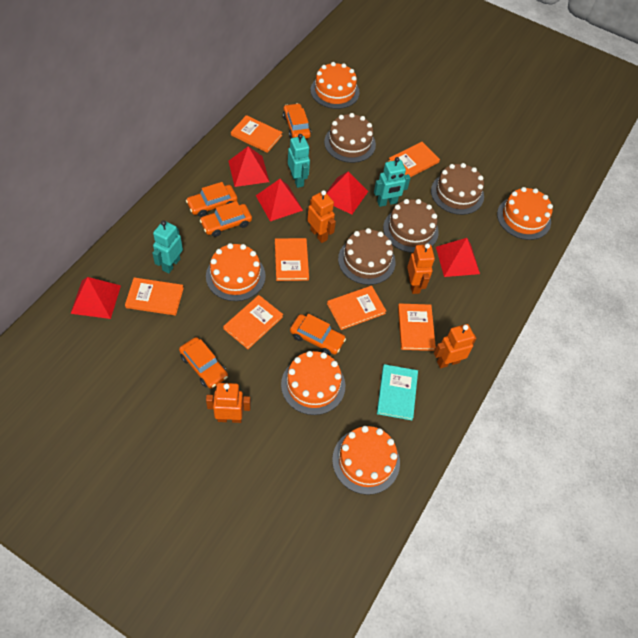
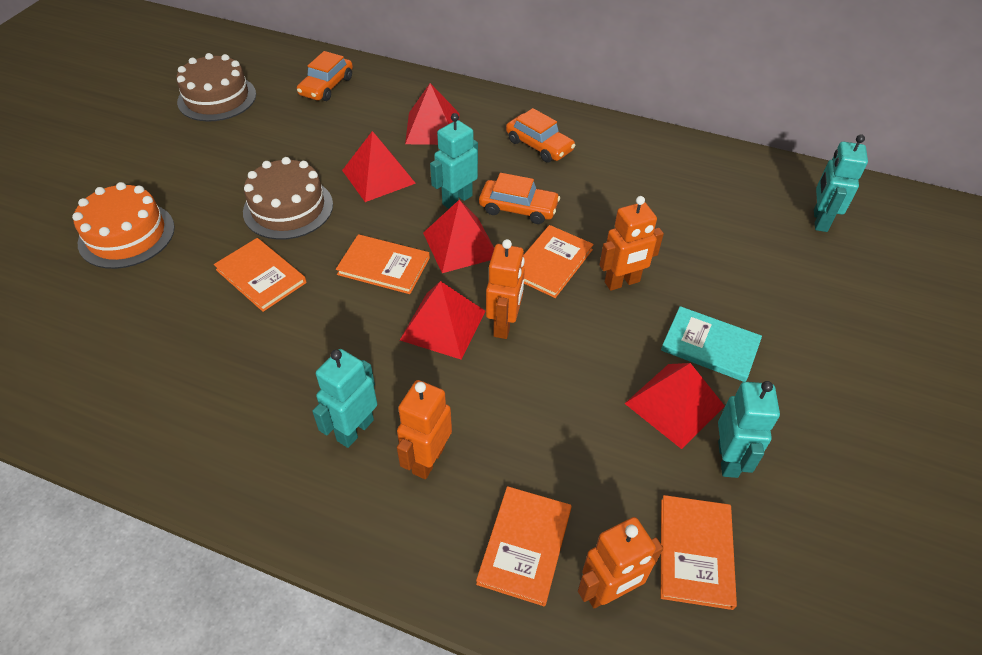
brown cake: [324,113,376,163] [338,228,395,285] [383,199,439,253] [431,163,484,215] = 4 -> [176,53,256,122] [243,157,333,240] = 2
orange book: [125,278,184,315] [223,295,283,349] [231,115,282,153] [275,238,309,281] [327,286,386,330] [388,142,440,177] [398,303,436,351] = 7 -> [214,238,307,312] [336,234,430,294] [476,486,572,606] [523,225,594,298] [661,495,737,610] = 5
orange cake: [206,243,266,301] [281,351,345,415] [311,62,359,109] [332,426,400,495] [497,187,553,240] = 5 -> [72,182,175,269] = 1
orange car: [179,337,228,389] [186,182,238,217] [200,201,252,237] [283,103,311,139] [290,314,346,355] = 5 -> [297,51,353,101] [479,173,560,224] [506,108,575,163] = 3
turquoise robot: [152,221,183,273] [288,134,310,188] [374,157,410,207] = 3 -> [312,349,377,448] [430,113,478,209] [718,381,780,478] [814,134,868,232] = 4

